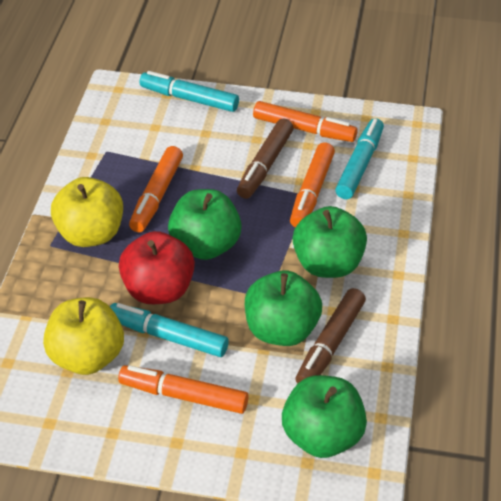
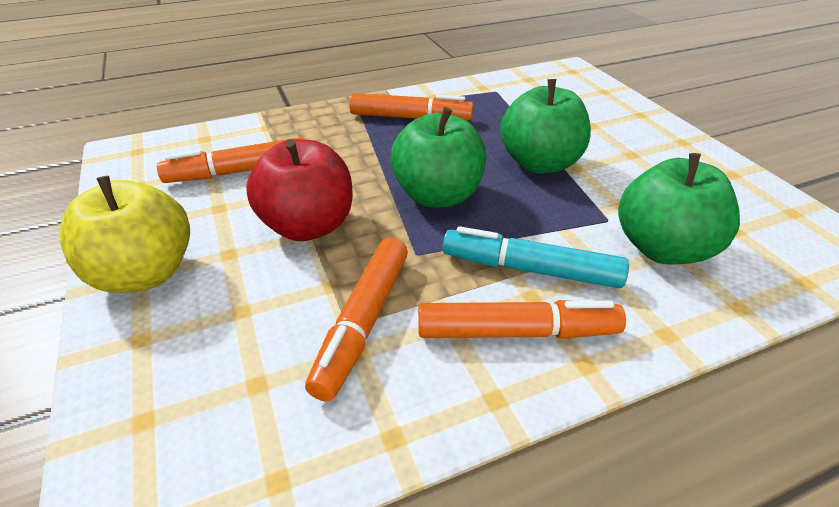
brown marker: [237,119,294,199] [296,288,366,384] = 2 -> none = 0
green apple: [168,189,242,260] [245,270,322,346] [282,375,367,458] [293,206,367,278] = 4 -> [390,107,486,208] [500,79,591,173] [618,153,740,265] = 3
turquoise marker: [110,303,229,357] [140,71,239,112] [335,118,384,199] = 3 -> [443,226,629,288] = 1
yellow apple: [43,297,124,375] [51,177,123,247] = 2 -> [60,176,190,293] = 1

